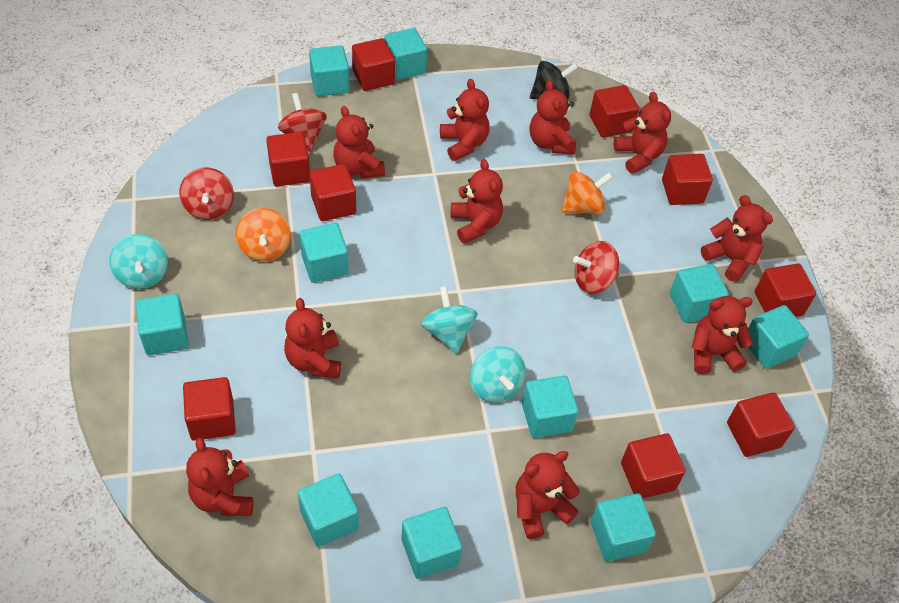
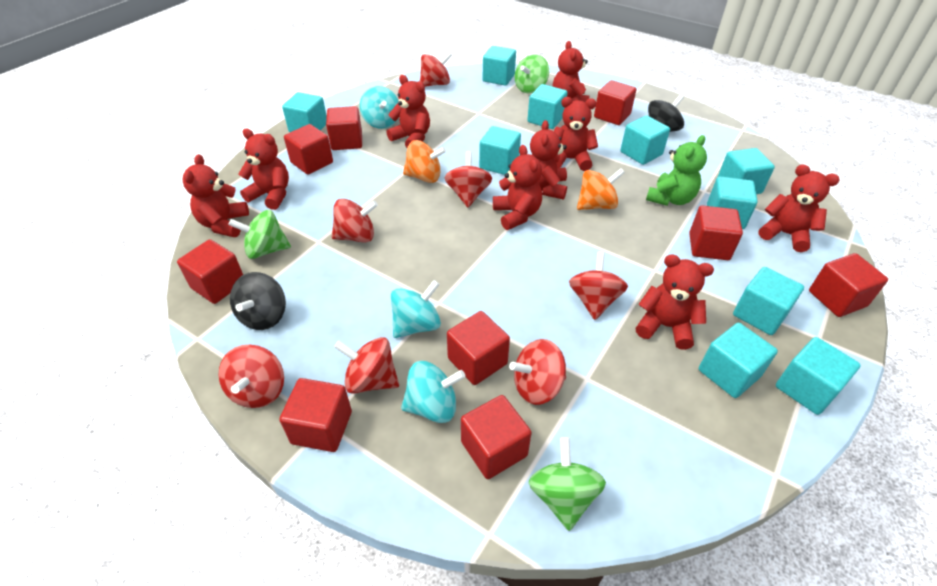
black spinning top: [530,61,578,99] = 1 -> [230,272,286,330] [648,94,684,132] = 2
green spinning top: none = 0 -> [228,210,291,259] [515,55,549,93] [529,437,606,531] = 3
green teddy bear: none = 0 -> [646,135,707,206] = 1
red spinning top: [179,168,234,220] [278,93,327,152] [573,241,619,294] = 3 -> [219,345,284,408] [332,199,378,243] [334,337,399,394] [420,52,452,87] [445,151,492,207] [509,339,566,405] [569,252,628,320] = 7
red teddy bear: [186,437,253,516] [284,298,341,379] [333,106,385,178] [440,79,490,161] [451,159,503,244] [516,451,580,539] [530,80,576,154] [614,92,671,174] [691,296,753,374] [701,195,773,282] = 10 -> [182,154,249,237] [239,129,289,210] [386,75,430,148] [493,145,542,230] [530,120,567,199] [553,41,589,102] [554,97,598,171] [636,254,714,350] [758,164,840,252] = 9

